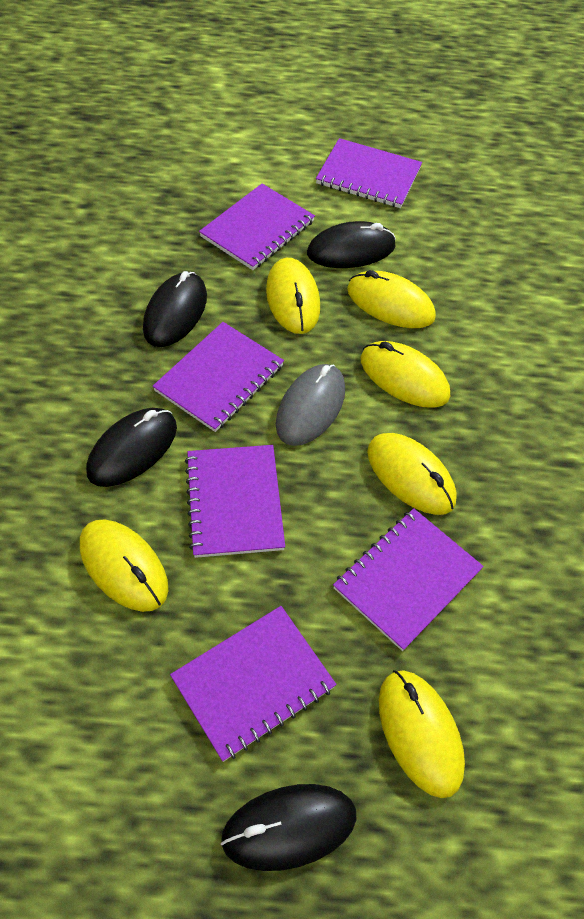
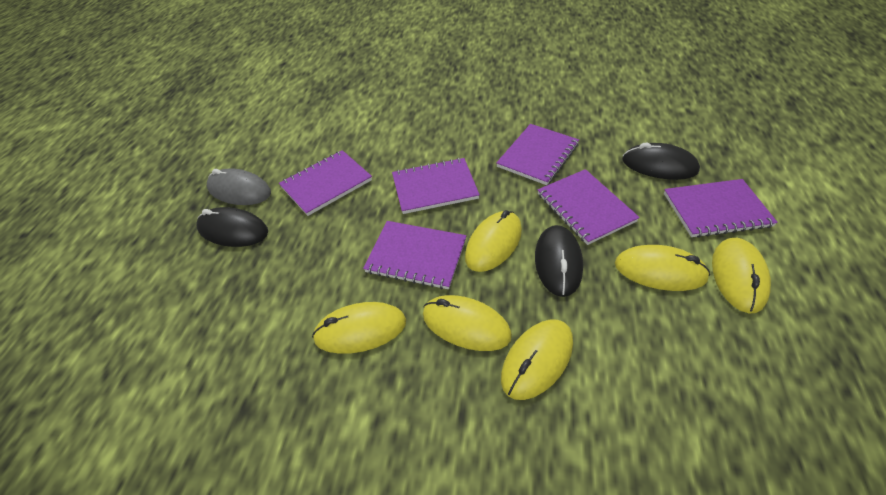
black mouse: [86,408,177,487] [143,271,207,347] [221,784,357,871] [307,221,396,268] = 4 -> [196,207,268,247] [535,225,583,297] [622,143,700,180] = 3

